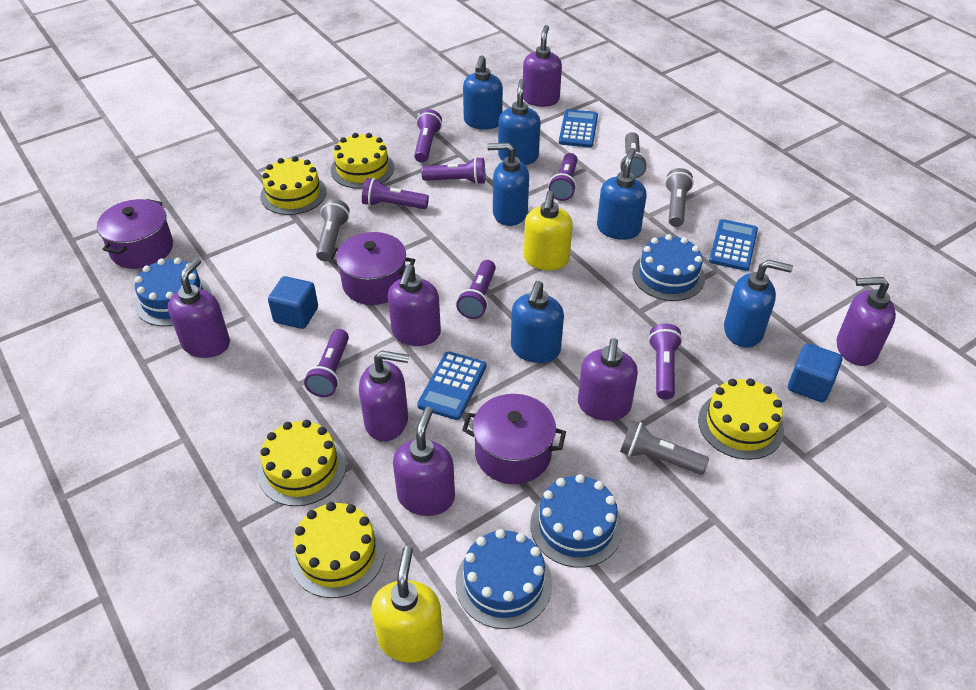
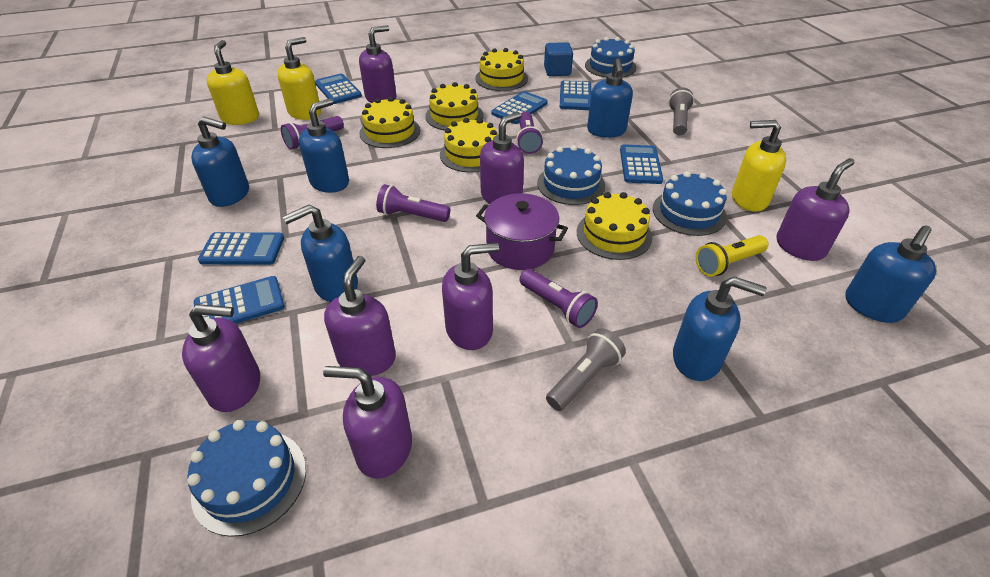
blue calculator: [417,351,486,420] [559,109,598,148] [709,219,758,271] = 3 -> [194,276,285,324] [198,232,284,265] [315,74,362,104] [491,91,548,124] [560,81,591,110] [620,144,663,184] = 6
blue cube: [268,276,318,329] [788,343,842,402] = 2 -> [544,42,573,76] = 1
grey flashlight: [316,199,350,261] [620,132,647,179] [620,420,709,475] [665,168,694,227] = 4 -> [546,328,626,411] [668,88,694,135] = 2
purple flashlight: [304,329,349,397] [362,178,429,209] [414,109,442,162] [421,157,485,185] [456,260,496,319] [549,153,578,201] [648,324,682,400] = 7 -> [281,116,344,150] [376,184,450,222] [516,112,543,154] [519,269,598,328] = 4
purple pot: [97,199,173,269] [328,232,415,305] [462,394,566,484] = 3 -> [476,193,568,270] = 1
yellow flashlight: none = 0 -> [695,235,768,277] = 1
yellow soap dispenser: [371,546,443,662] [524,191,573,270] = 2 -> [206,40,259,125] [277,37,321,120] [732,120,786,212] = 3

